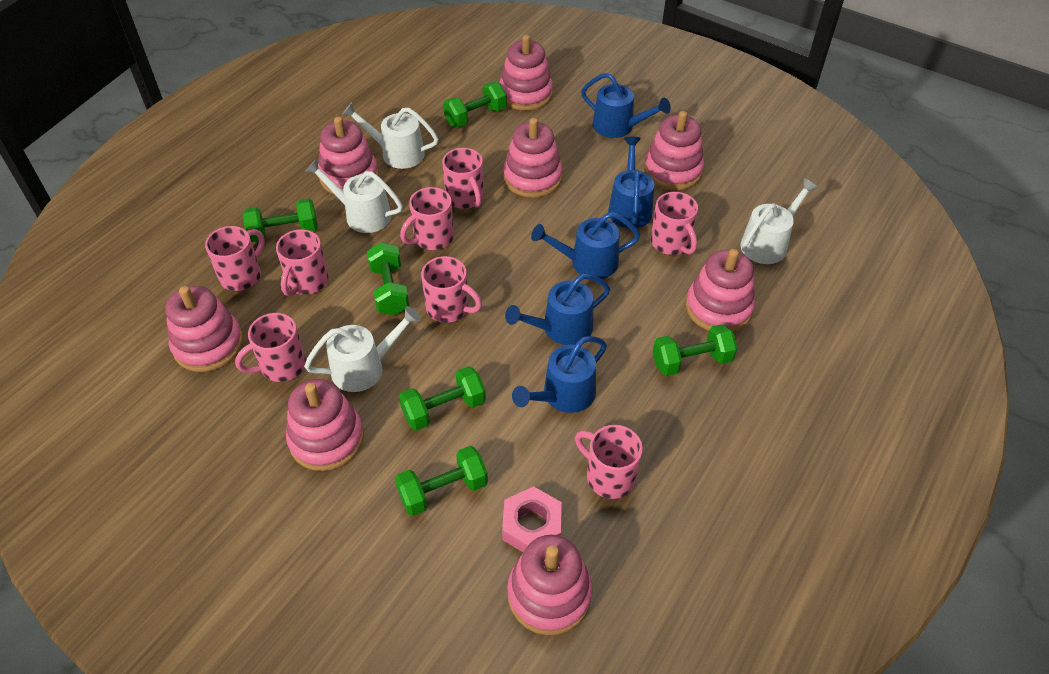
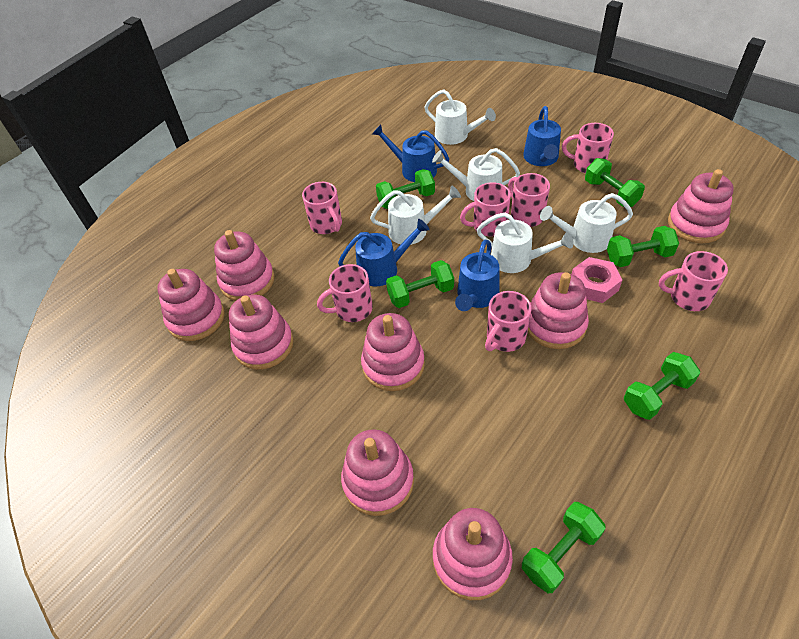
blue watering can: [505,274,610,345] [512,336,607,413] [531,212,640,279] [581,73,671,138] [608,137,654,229] = 5 -> [338,219,430,286] [372,124,449,182] [455,240,500,311] [523,106,561,166] = 4
pink mug: [205,226,265,291] [235,313,306,382] [276,229,329,296] [400,187,454,250] [421,256,482,323] [442,148,484,209] [575,425,643,499] [651,192,698,255] = 8 -> [302,182,342,234] [317,264,373,322] [460,182,511,237] [485,291,531,352] [508,173,550,227] [562,123,614,173] [659,251,728,311] = 7
white watering can: [304,306,421,392] [305,159,403,233] [342,102,439,169] [740,178,818,264] = 4 -> [370,185,461,245] [424,89,496,145] [432,148,520,201] [477,212,574,273] [540,193,633,253] = 5

